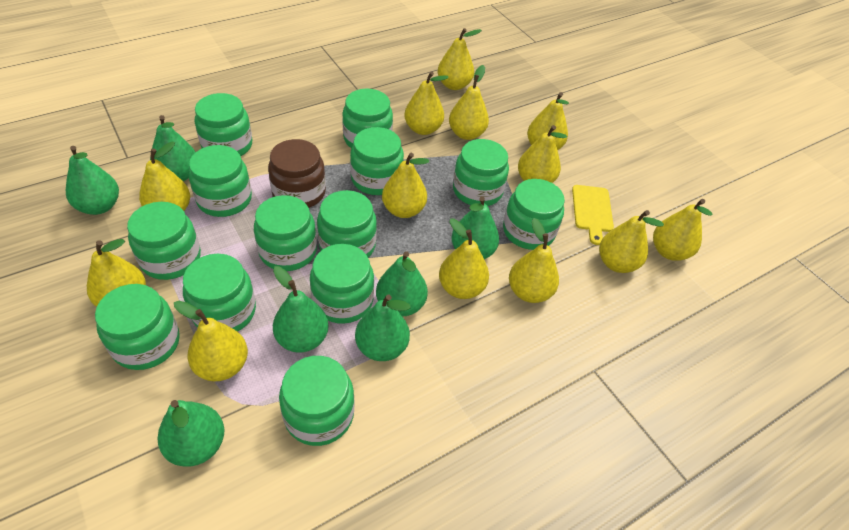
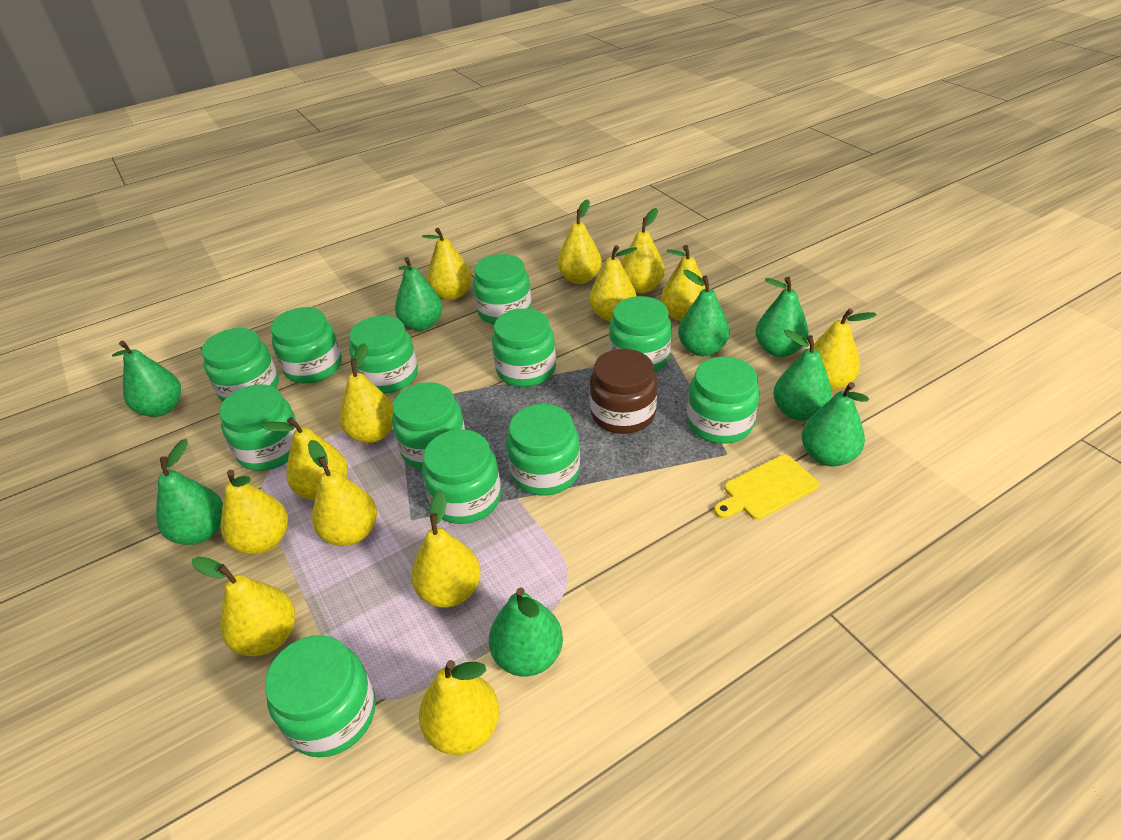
green jar: [95,284,180,370] [127,202,201,280] [183,254,256,332] [189,145,252,217] [195,93,252,156] [254,195,317,271] [279,356,355,446] [310,244,374,324] [317,190,377,258] [342,89,393,148] [350,127,404,195] [453,139,509,206] [503,179,565,250] = 13 -> [202,328,279,402] [219,384,298,471] [265,635,376,758] [271,307,342,384] [349,315,418,394] [392,382,465,470] [422,429,501,524] [473,254,532,325] [492,308,556,387] [506,404,580,496] [609,296,671,372] [687,357,760,444] = 12
green pear: [66,146,119,215] [150,115,195,181] [157,400,224,467] [273,266,329,353] [355,294,410,361] [376,251,428,317] [452,196,499,259] = 7 -> [112,341,181,417] [156,439,223,545] [395,257,443,331] [489,588,563,676] [678,270,730,356] [756,277,809,357] [773,329,832,421] [802,382,869,466] = 8

